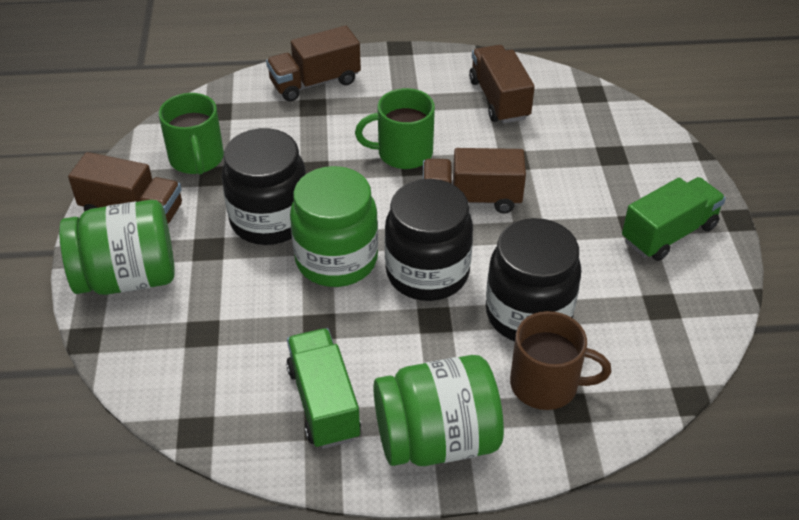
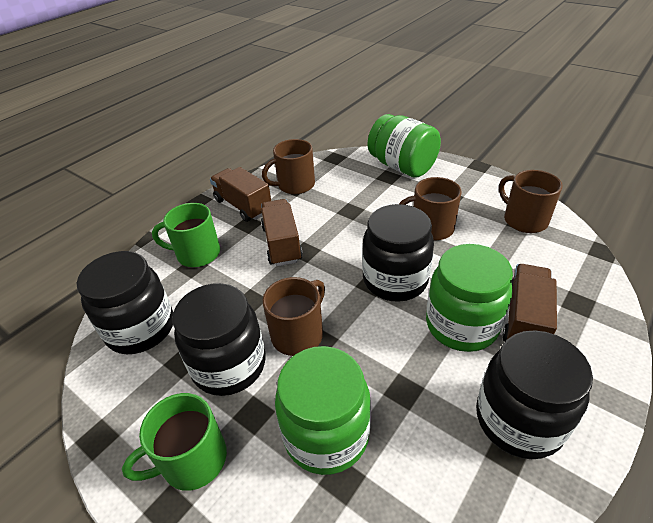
black jar: [222,128,306,245] [385,179,473,301] [486,218,581,341] = 3 -> [77,251,174,354] [173,283,265,396] [362,204,434,302] [476,330,593,459] = 4
brown mug: [510,311,611,410] = 1 -> [262,139,315,194] [263,277,325,356] [399,177,462,240] [499,170,563,233] = 4
brown truck: [68,152,182,223] [266,25,361,102] [423,148,526,214] [469,45,535,124] = 4 -> [210,167,271,222] [261,199,303,266] [502,264,557,342] = 3
green truck: [286,328,361,449] [622,177,726,261] = 2 -> none = 0

